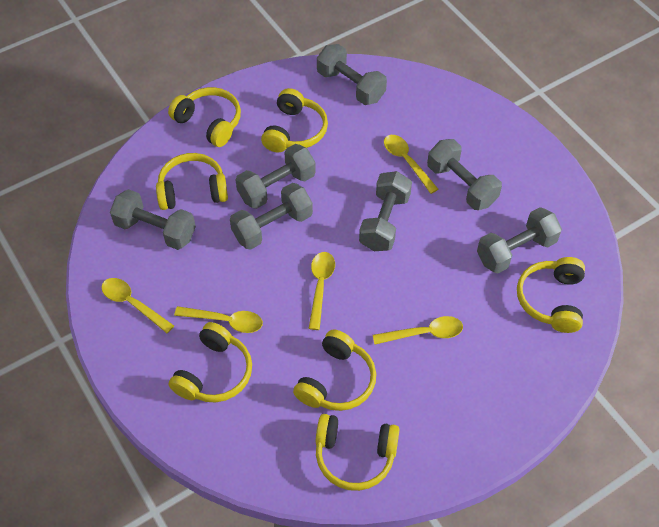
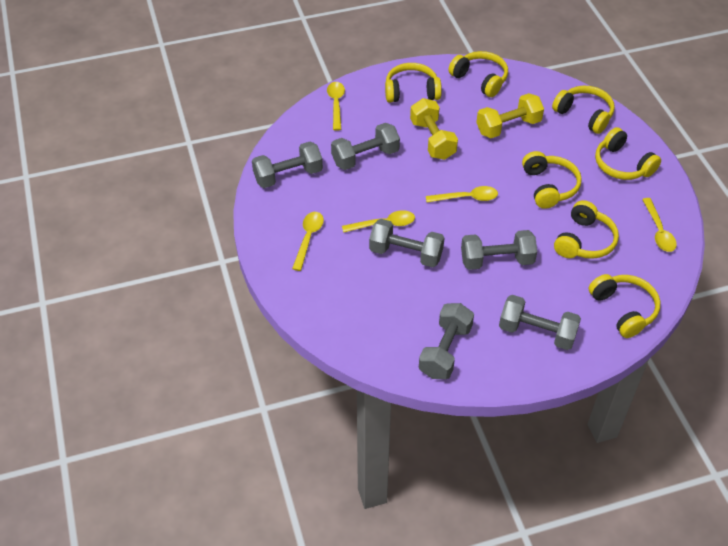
grey dumbbell: [110,189,196,250] [230,183,313,250] [236,144,316,209] [317,44,387,105] [359,171,412,251] [427,139,502,210] [477,207,562,274] = 7 -> [252,142,323,188] [331,123,400,170] [369,219,445,267] [419,303,474,379] [461,230,537,270] [499,295,581,350] = 6
yellow dumbbell: none = 0 -> [410,98,458,160] [476,93,544,138] = 2

